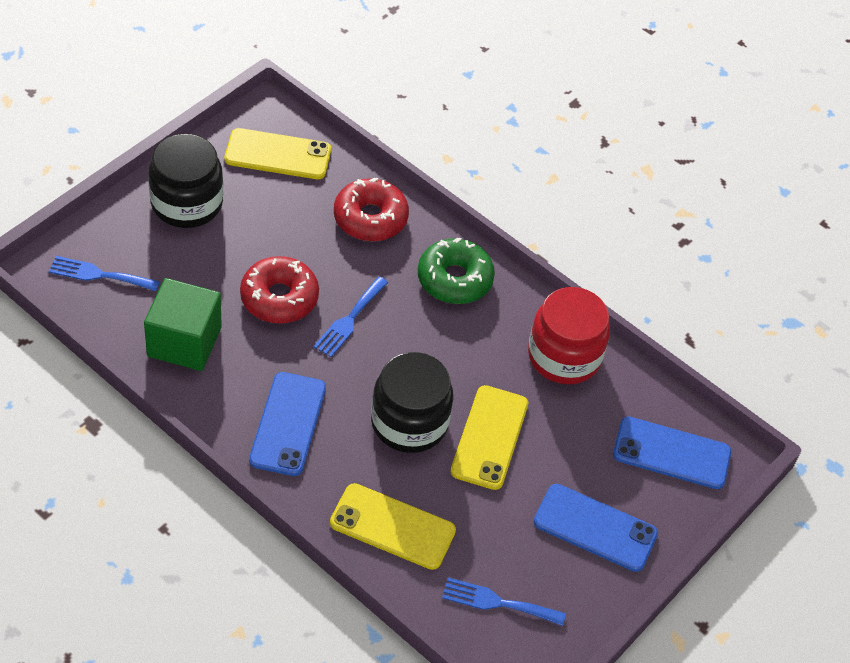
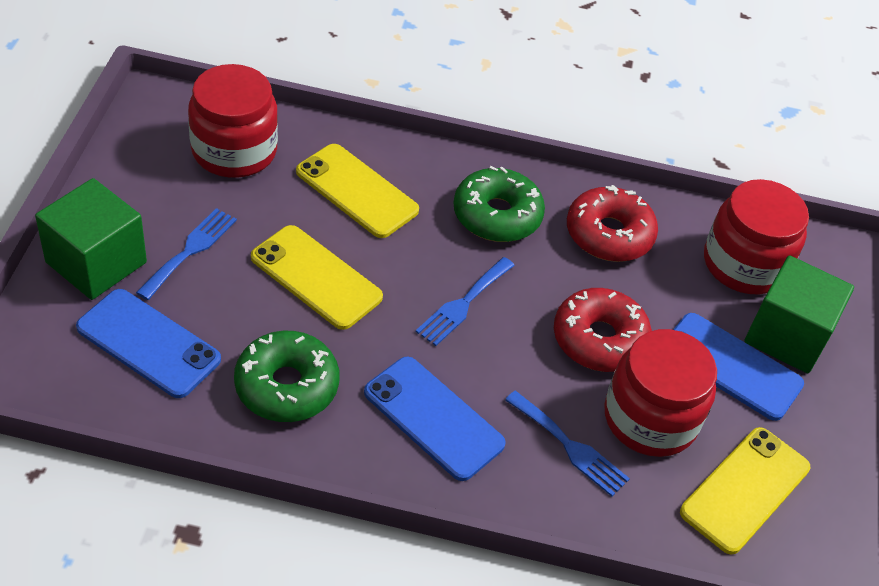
black jar: [148,134,223,228] [371,352,454,453] = 2 -> none = 0
green cube: [144,278,222,371] = 1 -> [35,178,147,300] [744,255,854,373] = 2
green donut: [418,238,495,304] = 1 -> [234,331,339,422] [453,166,545,242] = 2
red jar: [528,287,610,384] = 1 -> [188,64,278,178] [604,329,717,457] [704,179,809,294] = 3

